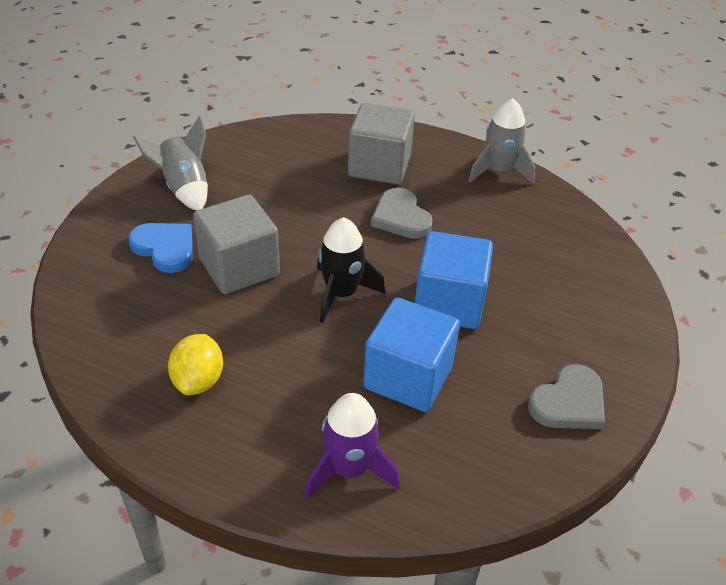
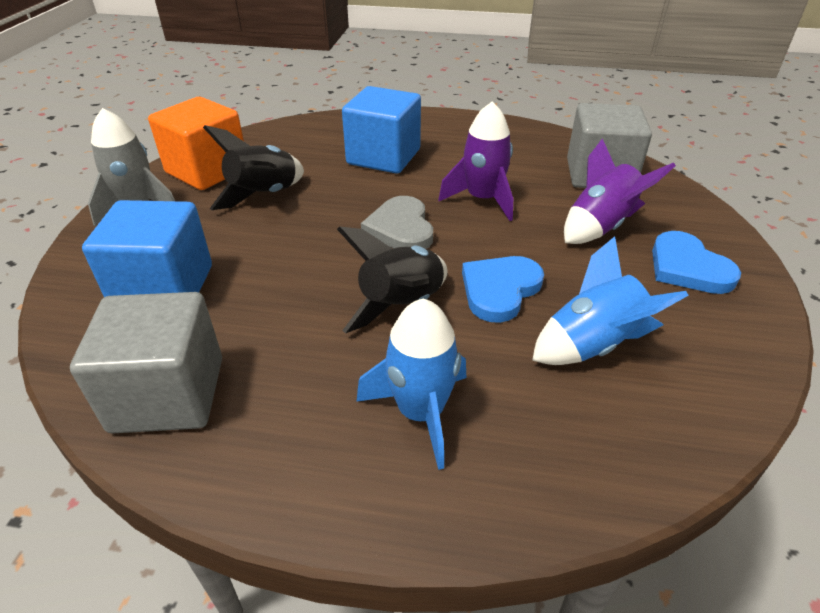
black rocket: [317,217,385,323] = 1 -> [203,125,304,210] [337,227,447,333] = 2
blue heart: [128,223,193,273] = 1 -> [462,256,544,323] [652,231,741,294] = 2
blue rocket: none = 0 -> [356,298,466,470] [532,236,689,365] = 2
grey heart: [371,188,433,239] [528,364,605,429] = 2 -> [361,196,433,249] = 1
grey rocket: [133,115,208,211] [468,98,535,184] = 2 -> [88,108,175,226] = 1
orange cube: none = 0 -> [148,97,244,190] = 1
purple rocket: [305,393,400,499] = 1 -> [438,102,513,221] [564,138,676,244] = 2
yellow lemon: [168,334,223,395] = 1 -> none = 0

